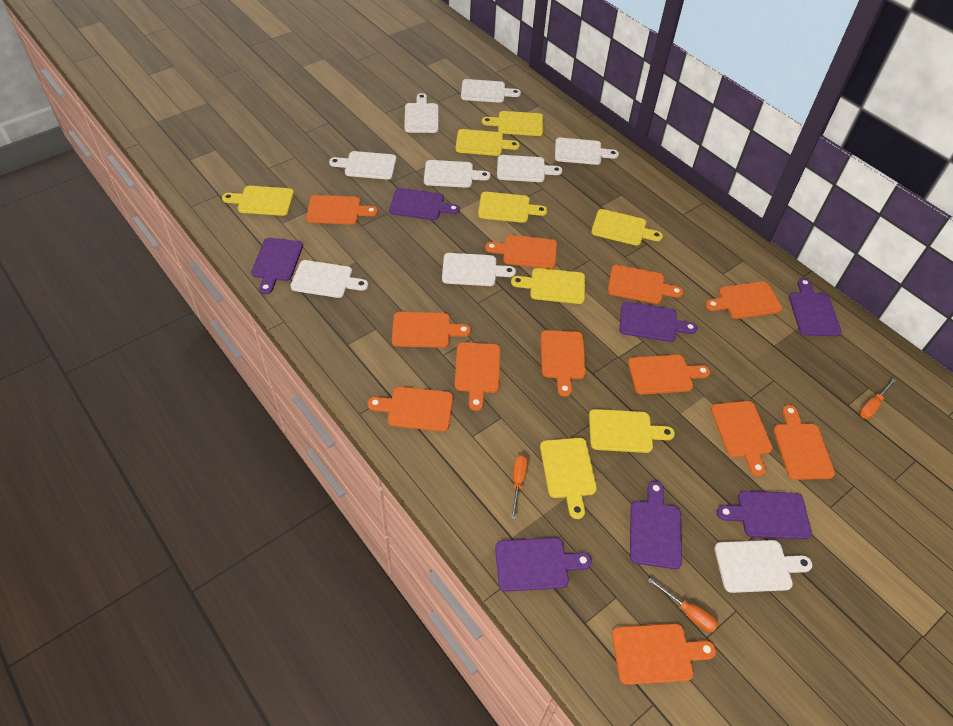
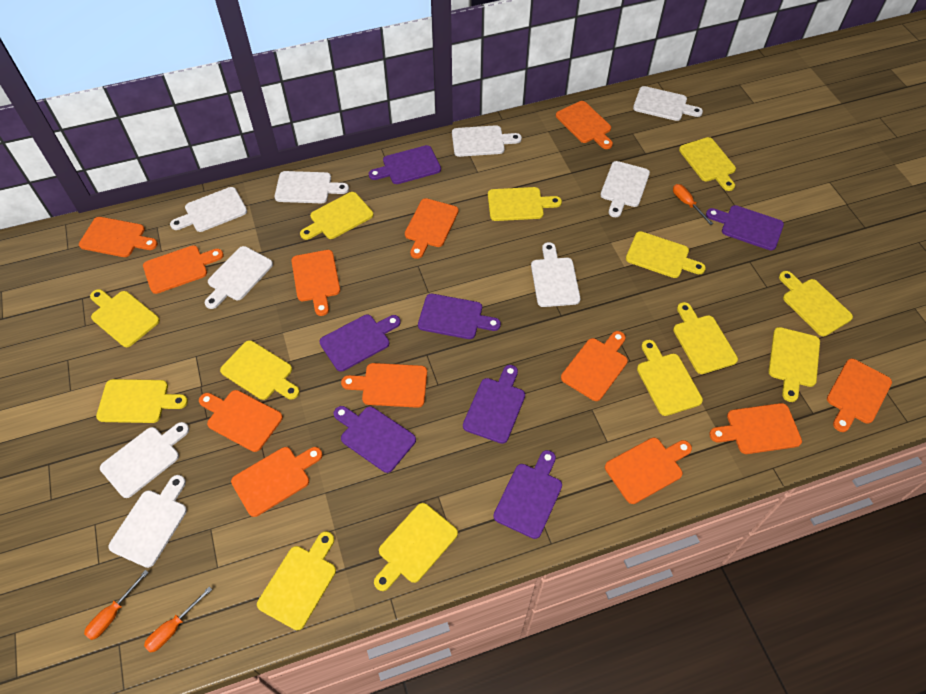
yellow cutting board: [222,186,294,216] [455,129,520,156] [478,192,548,223] [482,111,543,136] [511,268,585,304] [540,438,597,519] [589,409,675,453] [591,209,663,246] = 8 -> [90,289,160,347] [96,379,188,423] [220,340,300,400] [257,531,336,630] [300,192,373,240] [374,503,458,591] [488,187,562,221] [626,231,706,278] [637,340,703,416] [673,302,738,374] [679,137,736,191] [769,327,820,402] [779,271,853,336] = 13

